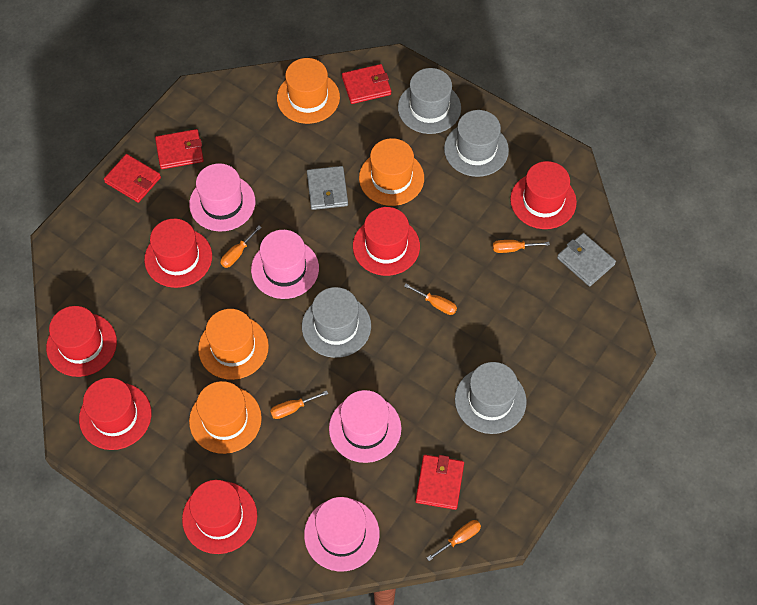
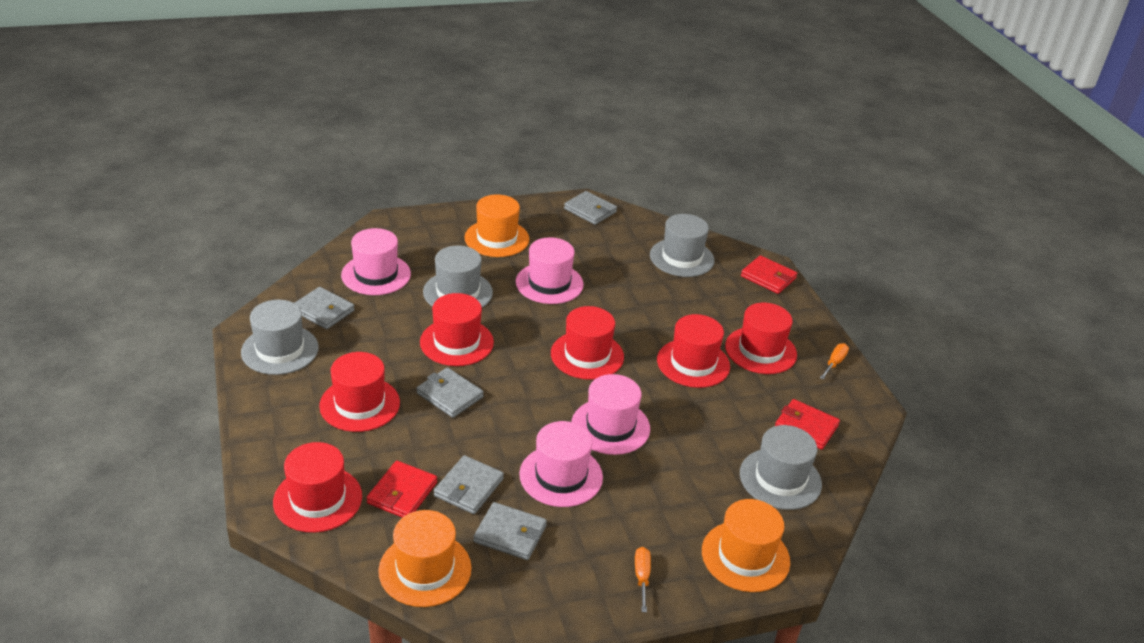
grey wallet: [307,166,348,210] [557,233,616,287] = 2 -> [295,287,355,329] [417,367,484,418] [434,455,504,514] [474,502,547,560] [564,191,617,225] = 5
orange hat: [189,381,262,454] [198,309,269,380] [277,58,340,124] [359,138,424,206] = 4 -> [378,510,472,607] [464,194,529,257] [702,499,790,592] = 3
orange screwdriver: [220,226,262,268] [270,390,328,419] [404,284,457,315] [427,520,481,561] [493,240,550,253] = 5 -> [635,547,651,612] [820,343,849,380] = 2
red wallet: [104,154,161,203] [155,129,204,169] [342,64,391,104] [415,455,464,510] = 4 -> [366,461,437,518] [741,255,797,294] [775,399,840,450] = 3

